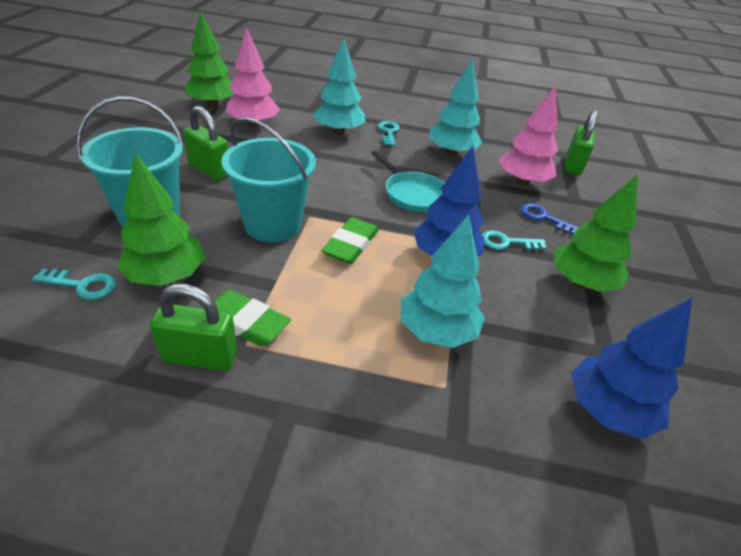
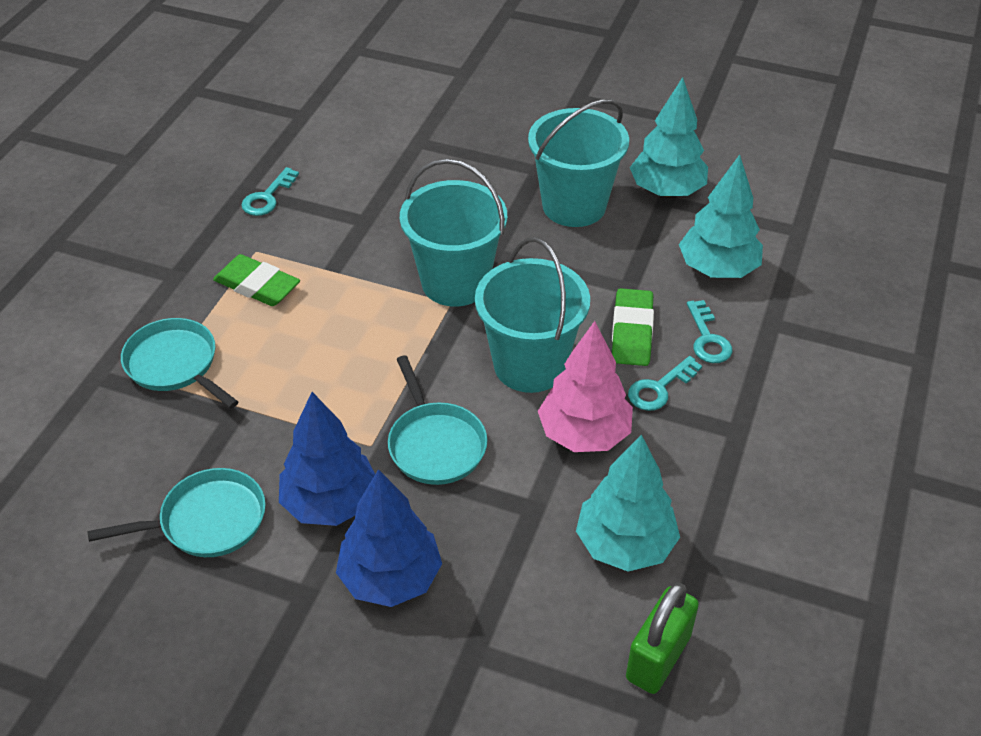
blue key: [521,203,578,235] = 1 -> none = 0
green padlock: [150,284,237,371] [183,106,228,181] [564,110,598,175] = 3 -> [626,582,699,694] = 1
green tree: [117,153,205,286] [184,11,234,108] [554,174,638,292] = 3 -> none = 0
pink tree: [225,28,280,127] [499,85,558,185] = 2 -> [538,321,633,452] = 1
turquoise bucket: [76,96,184,227] [221,117,316,242] = 2 -> [400,159,507,307] [475,237,590,393] [528,99,629,227] = 3
turquoise pan: [372,150,444,212] = 1 -> [88,468,266,557] [121,318,238,409] [388,355,487,485] = 3

